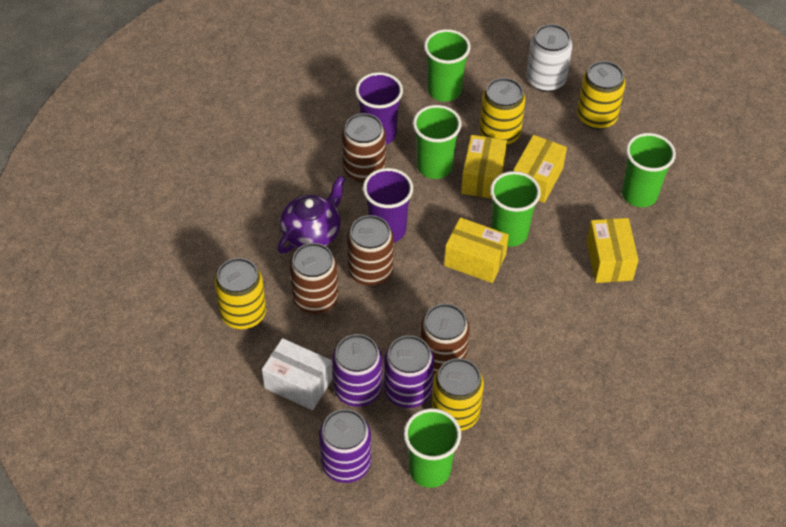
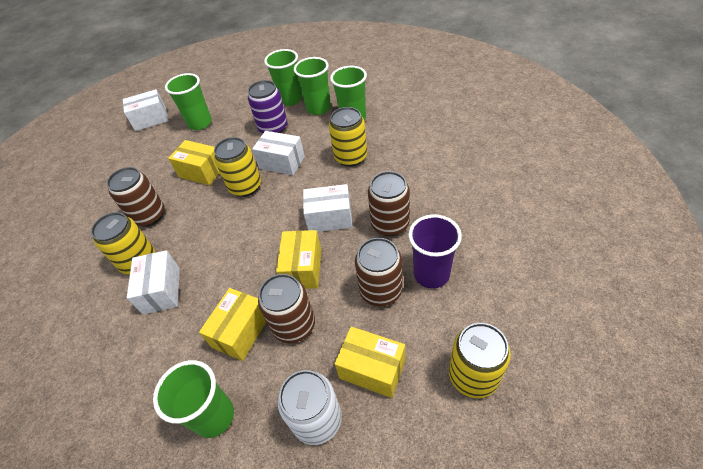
purple can: [319,409,371,483] [332,334,382,407] [384,335,434,408] = 3 -> [248,80,287,133] = 1
purple cup: [355,72,403,144] [363,168,413,242] = 2 -> [408,214,462,289] = 1
purple teapot: [278,175,345,254] = 1 -> none = 0
white box: [262,338,332,410] = 1 -> [123,89,169,131] [127,250,180,314] [252,131,305,175] [303,184,353,232] = 4

